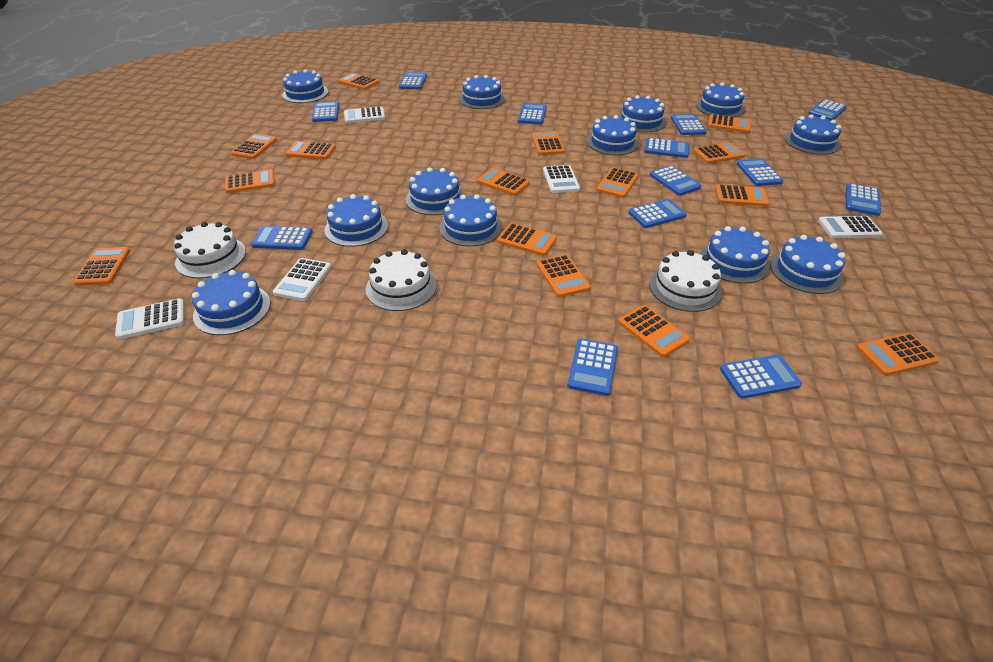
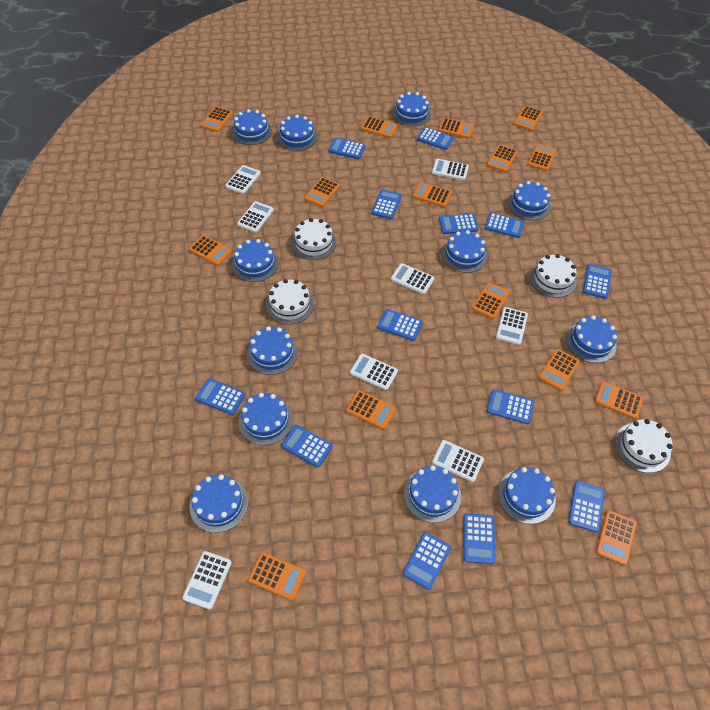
white cake: [174,222,246,278] [366,249,437,311] [649,250,722,312] = 3 -> [266,279,314,325] [291,218,336,260] [530,254,577,298] [615,419,673,473] = 4
white calculator: [115,298,184,339] [273,258,331,301] [344,106,385,123] [543,165,580,193] [818,216,883,238] = 5 -> [182,551,232,610] [225,165,261,194] [237,201,274,233] [350,354,398,390] [391,263,434,294] [432,159,469,180] [432,440,484,482] [496,307,528,345] = 8

